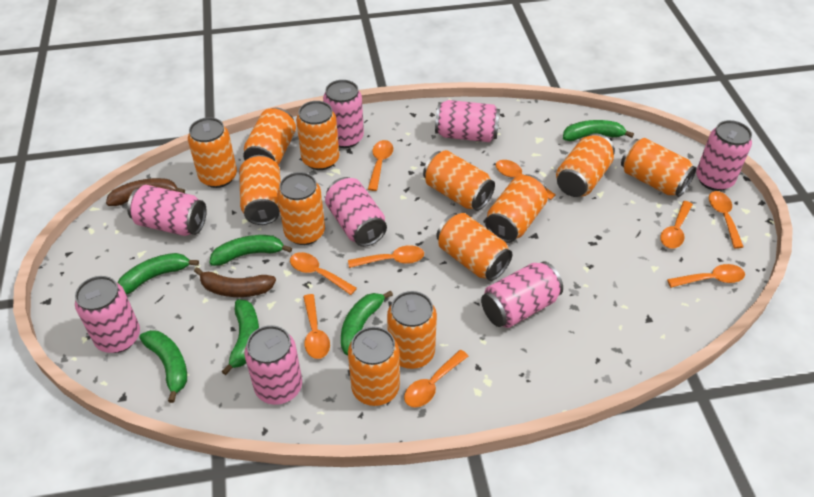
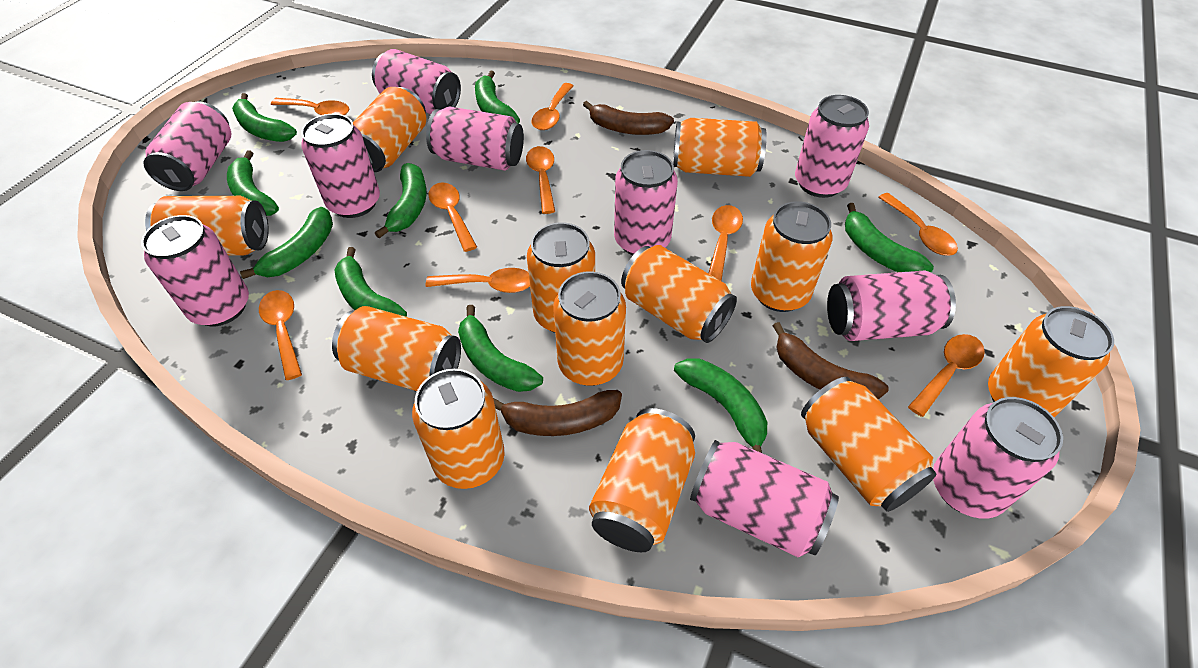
brown banana: [106,178,185,206] [194,267,276,297] = 2 -> [493,390,622,436] [583,101,674,135] [773,322,889,400] = 3
green banana: [118,253,199,295] [139,330,187,403] [209,235,292,266] [221,300,259,375] [341,291,393,356] [563,120,634,141] = 6 -> [227,150,279,216] [232,93,297,142] [240,207,333,279] [335,247,407,317] [375,163,427,238] [458,305,543,392] [475,71,520,124] [674,358,767,453] [845,203,934,272] = 9
pink can: [75,276,140,353] [127,185,207,236] [244,325,302,405] [323,80,364,148] [325,177,387,247] [435,100,500,142] [481,261,563,328] [696,120,752,191] = 8 -> [141,215,249,326] [144,101,231,191] [301,114,380,218] [372,49,461,114] [426,106,524,170] [614,150,678,255] [690,440,839,557] [795,95,869,198] [827,270,956,341] [933,397,1063,519] = 10

